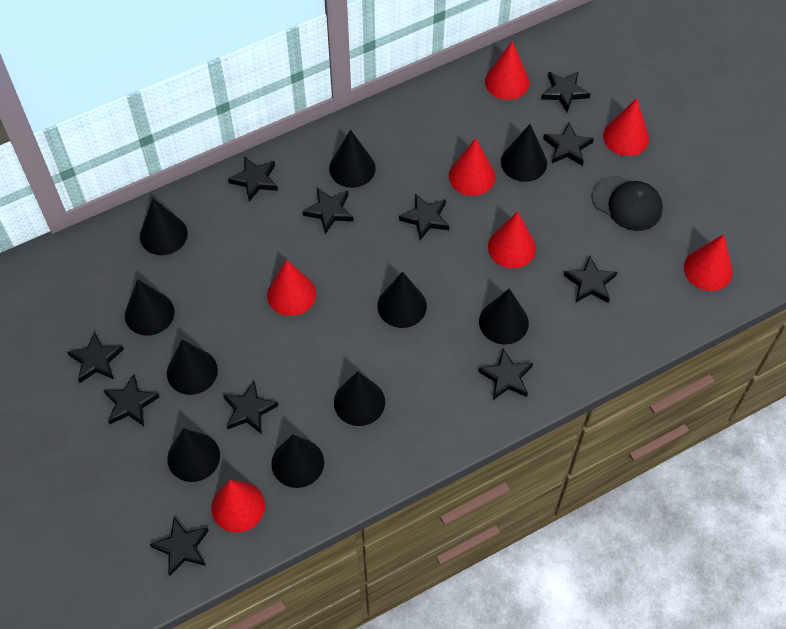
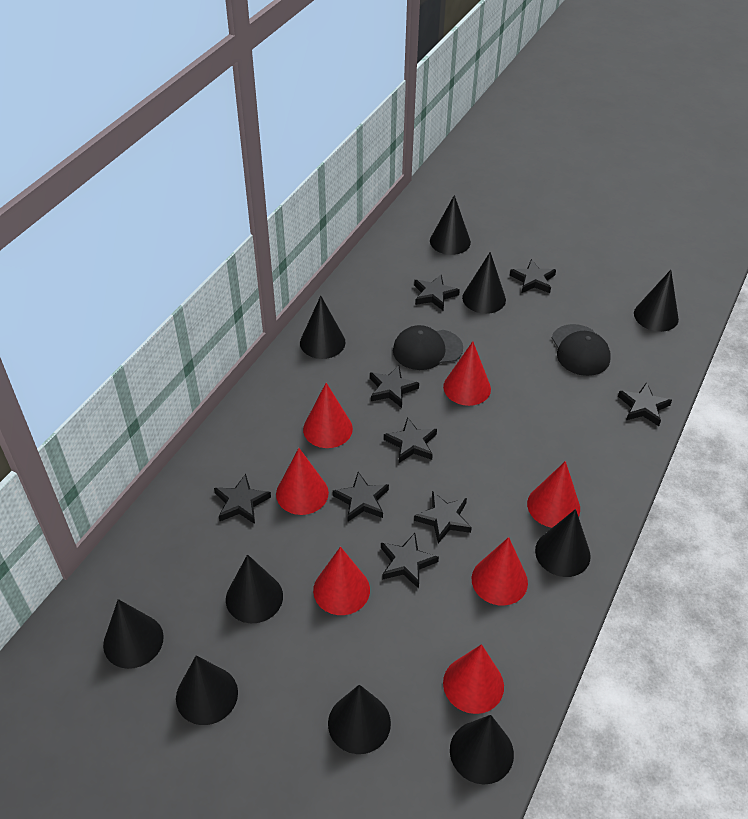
black cap: [592,176,663,231] = 1 -> [393,325,463,370] [552,324,611,376] = 2
black star: [67,332,124,383] [103,374,159,426] [150,517,209,576] [223,381,278,434] [228,156,278,202] [302,188,354,234] [399,193,449,240] [478,348,533,400] [541,72,591,112] [543,122,594,166] [564,256,617,303] = 11 -> [214,474,271,524] [333,472,389,522] [370,365,419,408] [381,533,439,589] [384,417,437,463] [414,274,460,310] [414,491,472,543] [510,259,556,293] [618,382,672,426] = 9

